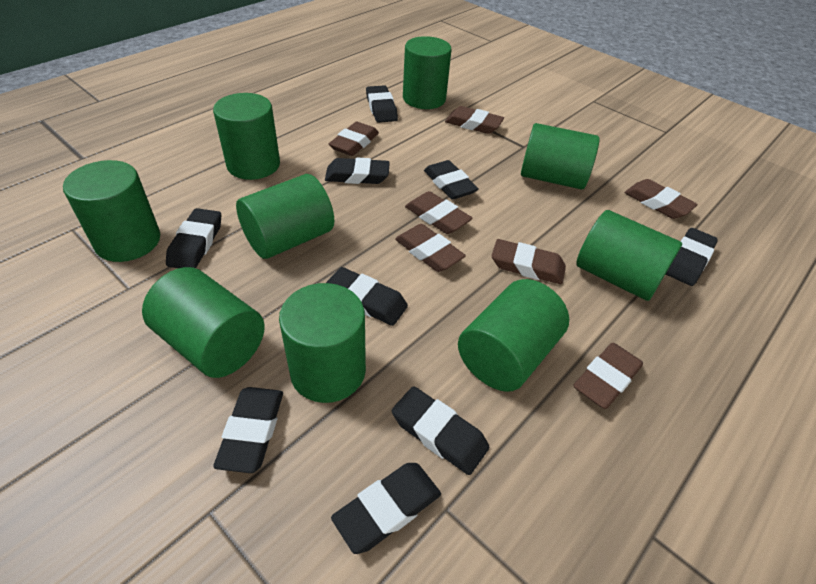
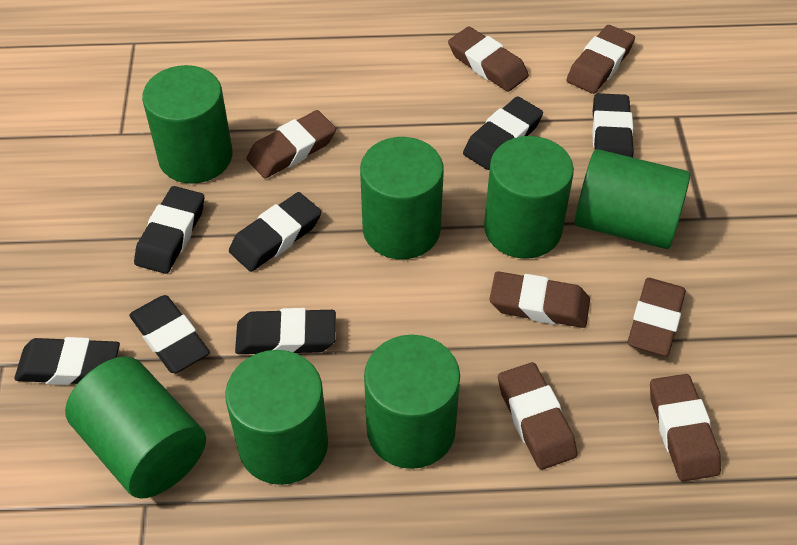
black eraser: [166,208,221,268] [213,387,283,473] [325,158,390,184] [326,267,408,326] [331,463,441,554] [366,85,398,123] [392,386,489,475] [424,160,478,200] [666,228,718,286] = 9 -> [14,337,120,385] [129,295,210,373] [134,186,204,274] [229,192,321,272] [235,308,336,354] [463,97,543,170] [592,93,634,158] = 7
green cylinder: [63,160,160,262] [142,267,265,378] [213,93,280,180] [236,174,334,259] [279,283,366,403] [403,36,452,109] [458,279,569,392] [521,123,600,190] [576,210,682,301] = 9 -> [65,357,206,499] [142,65,233,184] [225,350,328,485] [360,137,444,259] [364,335,460,469] [484,136,574,259] [575,149,690,249] = 7

